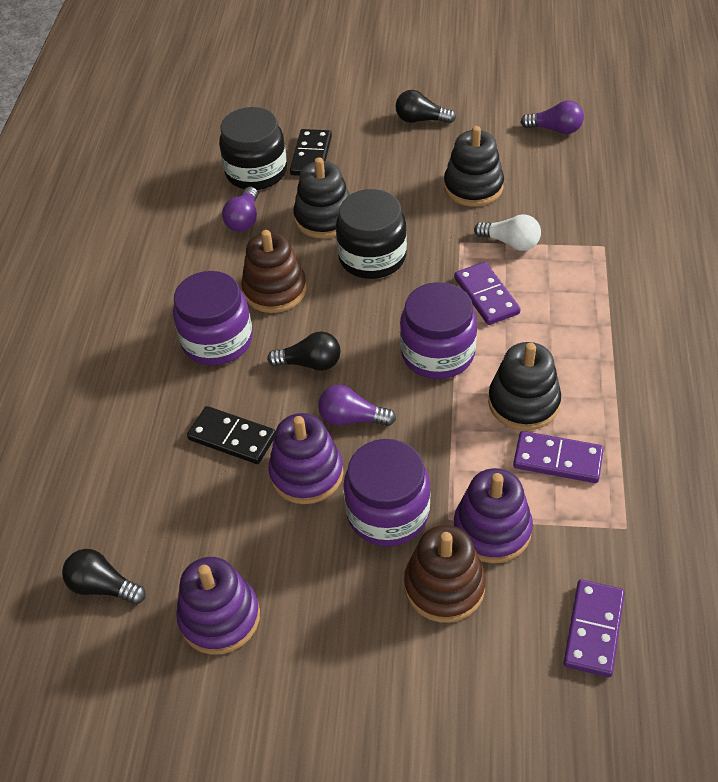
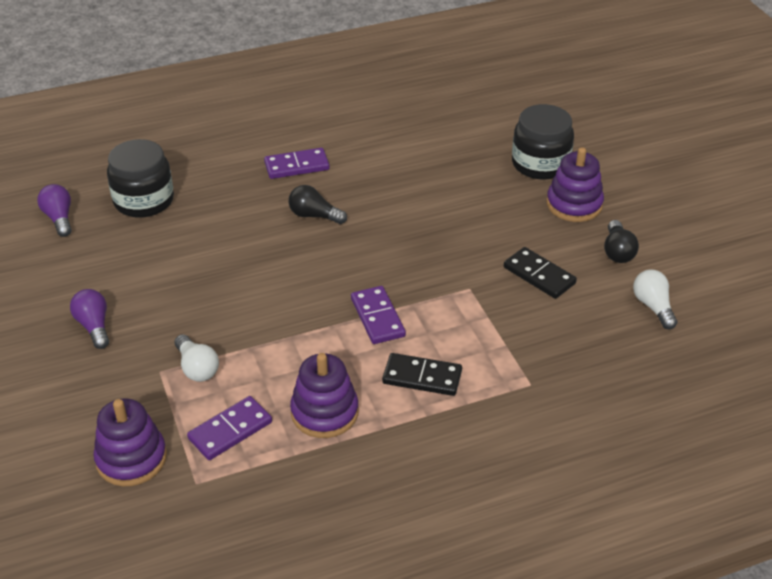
black light bulb: [62,549,146,605] [267,331,341,371] [396,90,456,124] = 3 -> [289,185,347,224] [604,220,639,263] = 2
black stacking toy: [293,157,350,238] [444,126,504,206] [488,342,561,431] = 3 -> none = 0
brown stacking toy: [241,230,307,313] [404,525,486,623] = 2 -> none = 0
purple jar: [173,271,253,365] [343,439,430,546] [400,282,477,379] = 3 -> none = 0
purple light bulb: [222,187,258,232] [318,385,396,426] [521,100,584,134] = 3 -> [37,184,72,237] [70,289,109,349] = 2
white light bulb: [474,214,541,251] = 1 -> [175,334,219,382] [633,270,677,329] = 2

